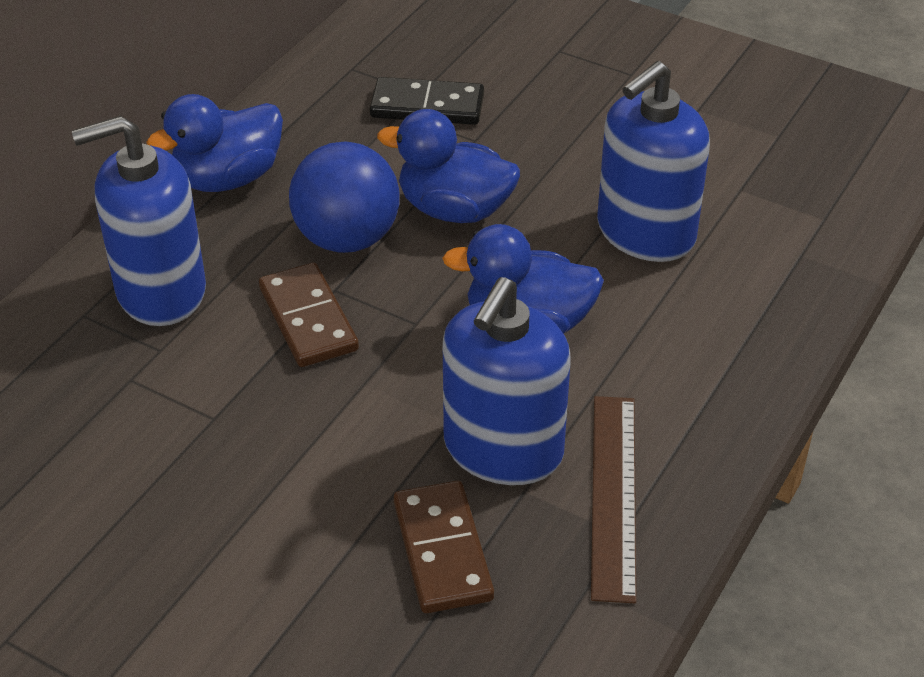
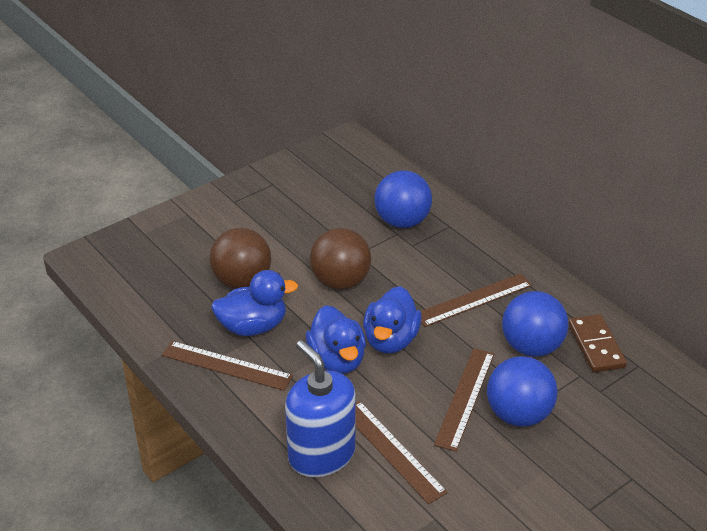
black domino: [370,77,484,125] = 1 -> none = 0
blue ball: [289,141,400,253] = 1 -> [374,170,432,228] [487,356,558,427] [502,291,569,357] = 3
blue soap dispenser: [72,116,206,326] [443,277,571,485] [597,61,710,262] = 3 -> [285,340,356,477] = 1
brown ball: none = 0 -> [210,228,271,289] [310,228,371,290] = 2
brown domino: [259,263,359,367] [394,481,494,613] = 2 -> [568,314,627,372] = 1
brown ruler: [591,396,636,603] = 1 -> [162,341,293,391] [355,401,448,504] [421,273,532,327] [434,348,494,452] = 4

